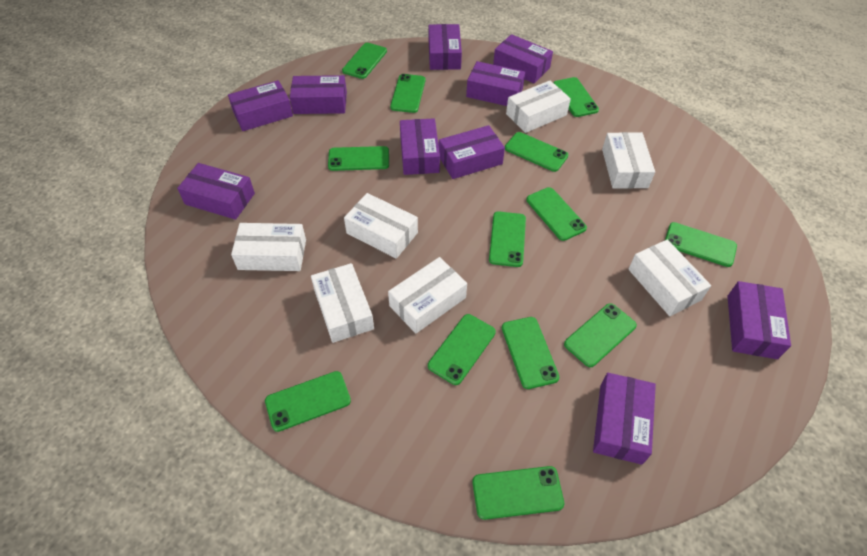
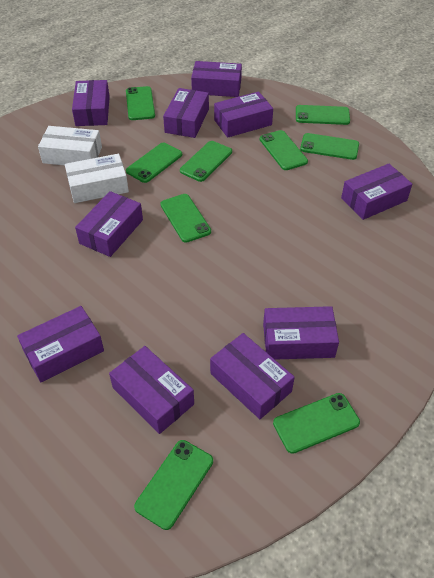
green phone: [265,371,351,432] [328,146,389,171] [342,43,387,79] [390,74,425,113] [428,314,496,385] [472,466,564,520] [489,211,526,267] [502,317,559,389] [505,132,568,172] [526,187,587,241] [553,77,599,117] [564,303,637,367] [665,222,737,267] = 13 -> [126,86,155,120] [126,142,182,183] [134,440,213,530] [160,194,211,243] [180,141,232,182] [260,130,308,170] [273,393,360,454] [296,105,350,125] [300,133,359,160] = 9
white box: [231,223,306,271] [311,263,374,343] [344,193,418,259] [388,257,467,333] [506,81,571,133] [602,132,655,189] [628,239,711,316] = 7 -> [38,126,102,165] [65,154,129,203] = 2

